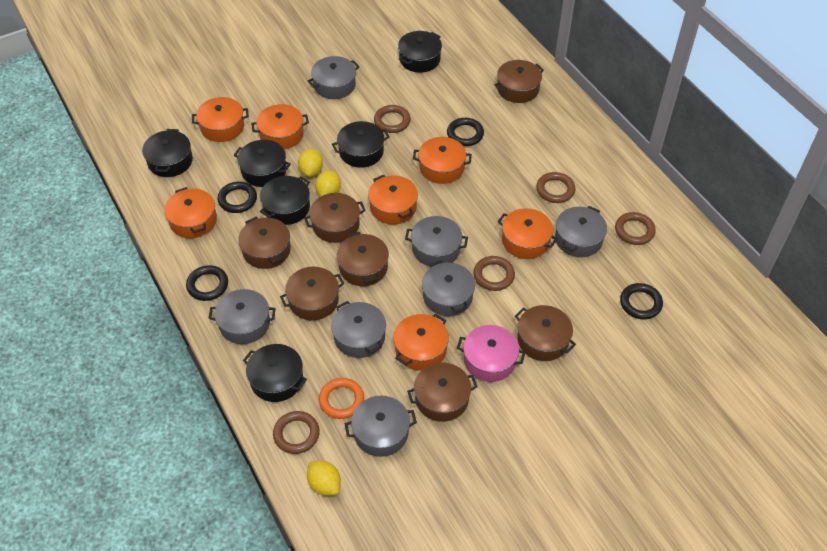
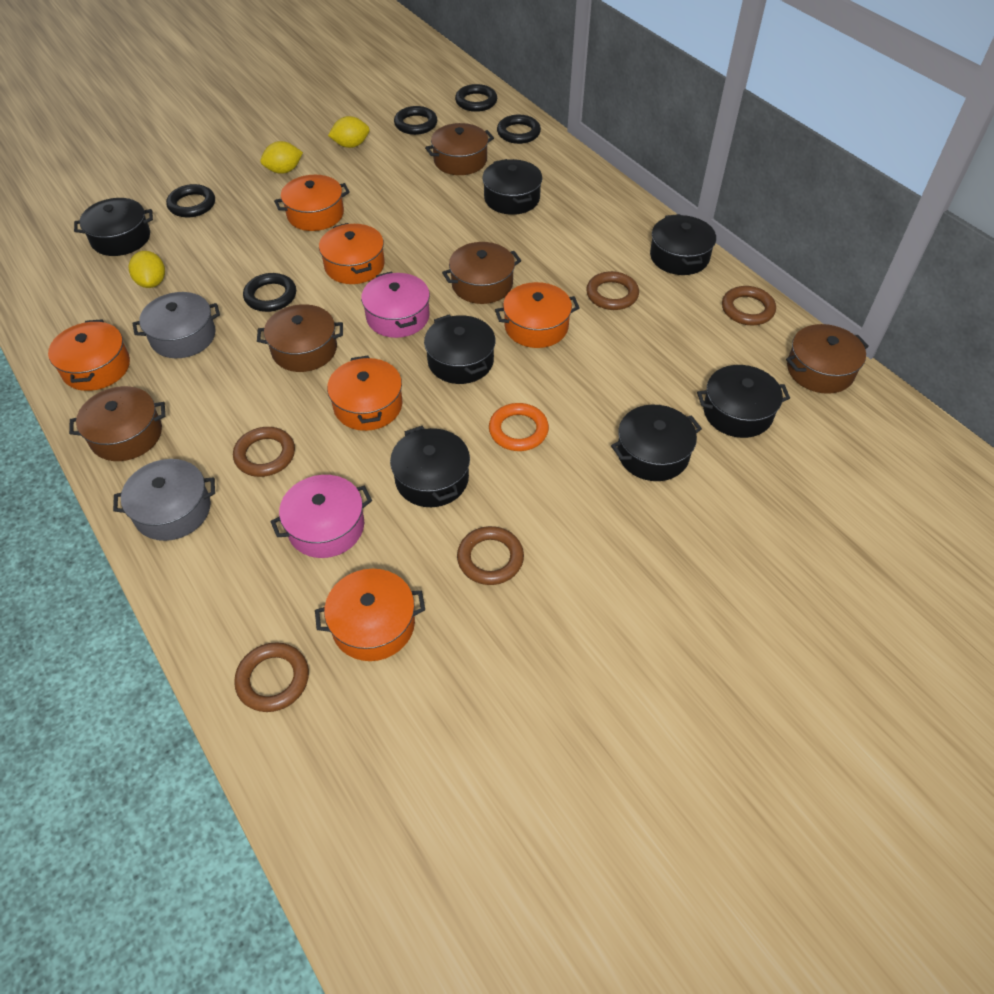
black pot: [142,129,193,177] [234,140,291,187] [243,344,307,402] [260,176,310,225] [332,121,390,168] [398,31,442,73] = 6 -> [74,198,153,256] [390,426,470,507] [424,314,496,384] [482,159,542,215] [611,405,702,481] [650,214,716,275] [697,365,790,438] = 7
black ring: [186,265,228,301] [218,182,257,213] [447,118,484,146] [620,283,663,319] = 4 -> [166,184,215,218] [243,273,296,312] [394,106,437,135] [455,84,497,112] [497,115,541,144] = 5
brown pot: [238,217,291,269] [280,267,345,321] [304,193,366,243] [337,232,389,286] [407,362,478,422] [495,60,544,103] [515,305,576,361] = 7 -> [69,386,165,461] [257,304,343,372] [425,123,494,175] [442,242,521,304] [786,324,869,394] = 5
grey pot: [208,289,276,344] [308,56,360,99] [331,301,386,358] [345,396,417,457] [405,216,468,267] [422,260,475,316] [555,206,607,257] = 7 -> [113,459,215,541] [132,292,220,358] = 2
orange pot: [164,187,217,238] [192,97,249,142] [251,104,309,149] [368,175,418,224] [393,314,449,371] [413,137,472,184] [497,208,557,259] = 7 -> [48,319,130,391] [274,175,350,231] [315,569,425,661] [319,223,385,284] [327,356,402,431] [495,282,580,348] = 6
pink pot: [457,325,525,382] = 1 -> [270,475,372,558] [361,271,430,338] = 2

